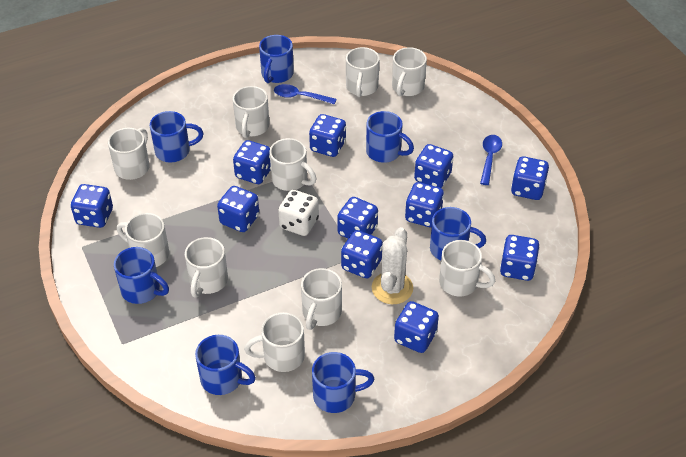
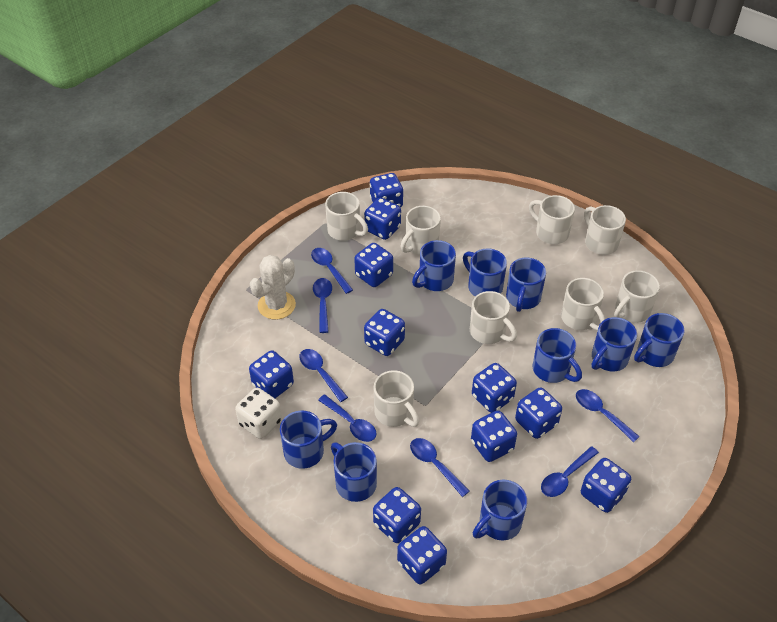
blue mug: [114,247,169,304] [150,111,204,162] [195,335,256,395] [259,35,294,83] [312,352,374,413] [366,111,414,163] [430,207,486,260] = 7 -> [280,411,337,469] [331,442,377,502] [412,240,456,291] [463,248,507,297] [473,480,527,540] [506,258,546,312] [533,328,582,383] [591,317,637,371] [634,313,684,367] = 9
blue spoon: [274,84,337,105] [480,135,502,185] = 2 -> [299,349,348,402] [311,248,353,294] [313,278,332,333] [318,394,377,442] [410,438,470,497] [541,446,599,497] [576,389,640,442] = 7
white mug: [108,128,150,180] [117,213,169,267] [185,237,228,297] [233,86,269,138] [244,312,305,372] [269,138,316,191] [301,268,342,330] [346,47,380,97] [392,47,427,96] [439,240,495,297] = 10 -> [325,192,368,241] [374,370,419,427] [400,206,441,255] [470,291,517,344] [529,195,575,244] [561,278,605,331] [584,205,626,255] [614,270,660,323] = 8

